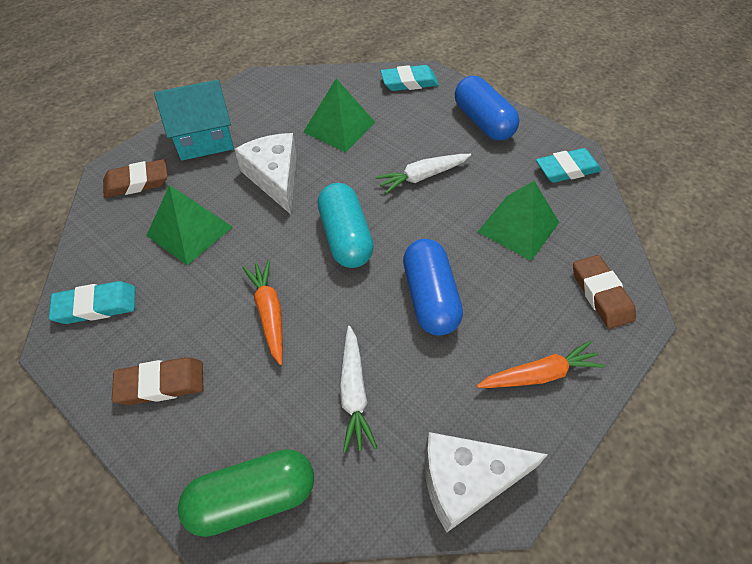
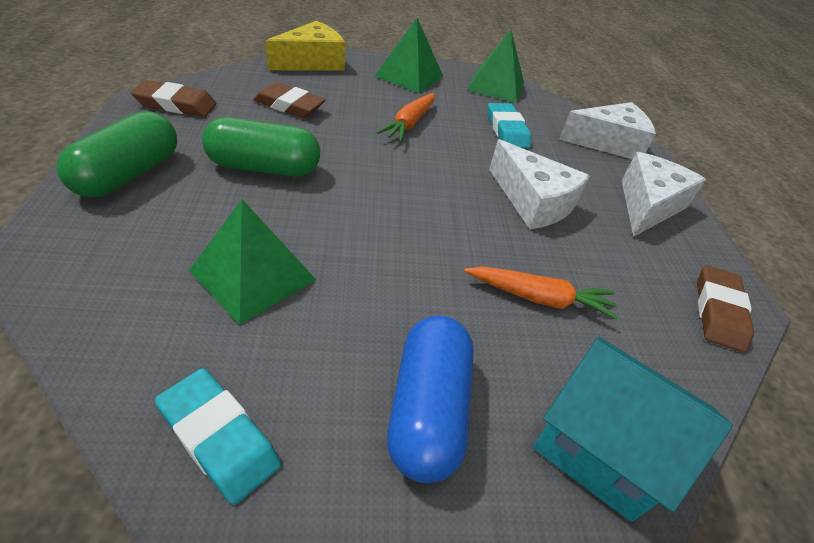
blue capsule: [403,239,463,336] [455,76,520,141] = 2 -> [387,315,474,483] = 1
green capsule: [178,449,314,537] = 1 -> [57,111,177,197] [202,117,320,177] = 2
turquoise capsule: [318,183,374,268] = 1 -> none = 0
turquoise eraser: [49,281,135,324] [380,65,439,91] [536,148,602,183] = 3 -> [155,368,281,505] [488,103,531,148] = 2
white carrot: [340,326,377,453] [375,154,471,194] = 2 -> none = 0
white cheese: [235,133,297,214] [424,432,548,532] = 2 -> [489,139,590,229] [559,102,656,159] [622,152,707,237] = 3
yellow cheese: none = 0 -> [266,21,345,70] = 1

